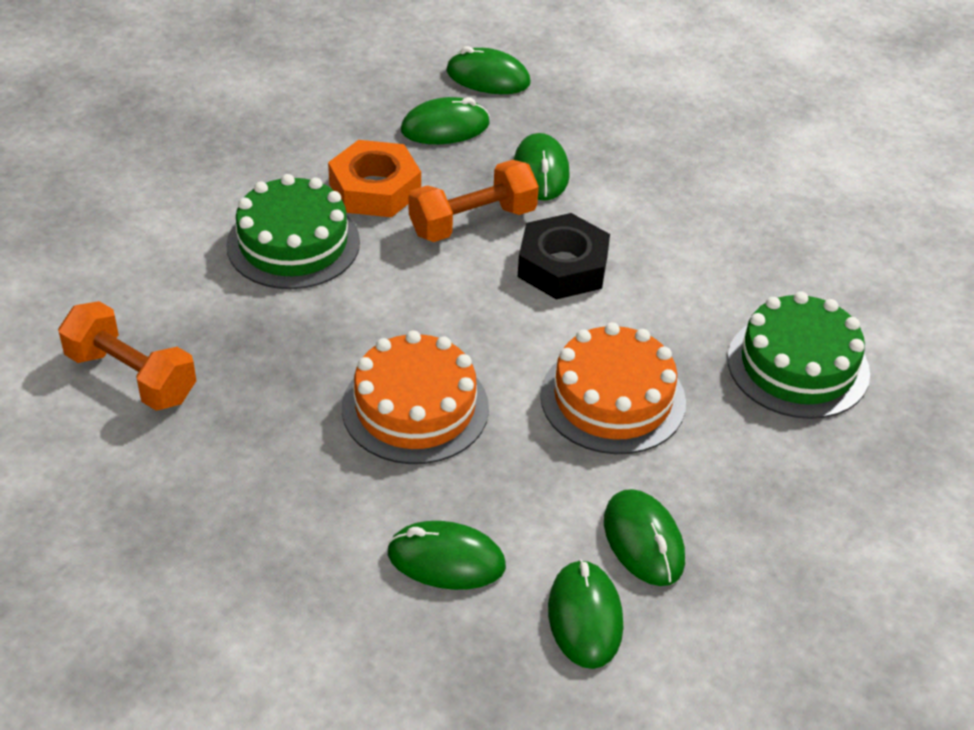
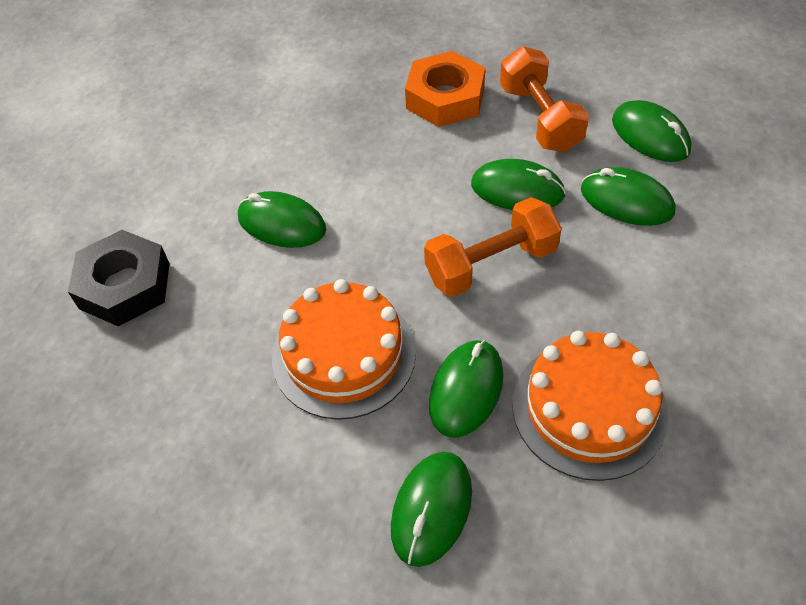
green cake: [226,174,360,289] [728,291,870,419] = 2 -> none = 0

